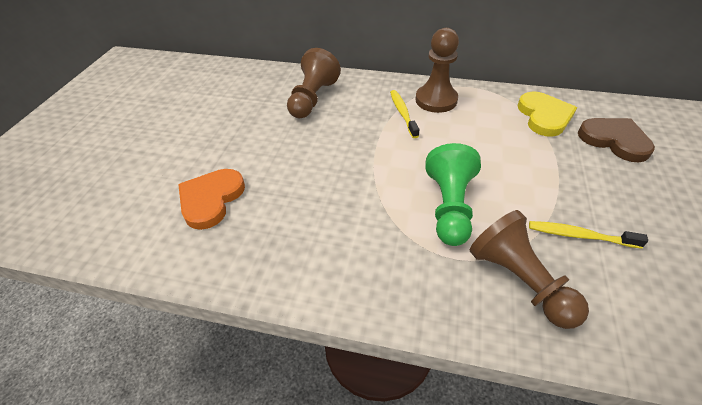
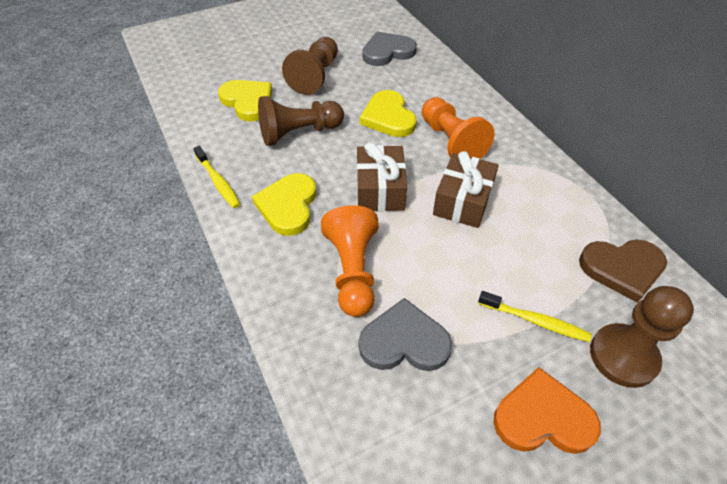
brown gift: none = 0 -> [357,142,407,211] [433,151,499,228] = 2
green pawn: [425,143,481,246] = 1 -> none = 0
grey heart: none = 0 -> [359,298,452,371] [362,32,417,66] = 2
orange pawn: none = 0 -> [321,205,379,317] [422,97,494,159] = 2
yellow heart: [518,91,577,137] = 1 -> [218,80,272,122] [252,173,316,236] [360,90,417,137] = 3

